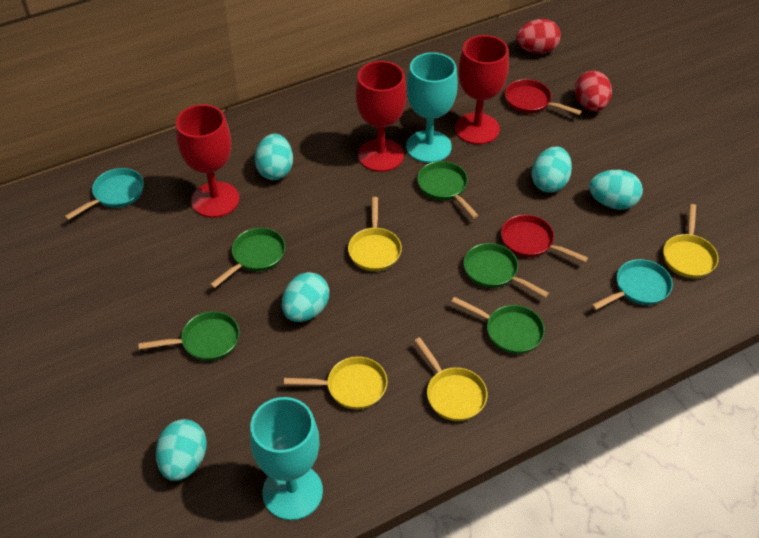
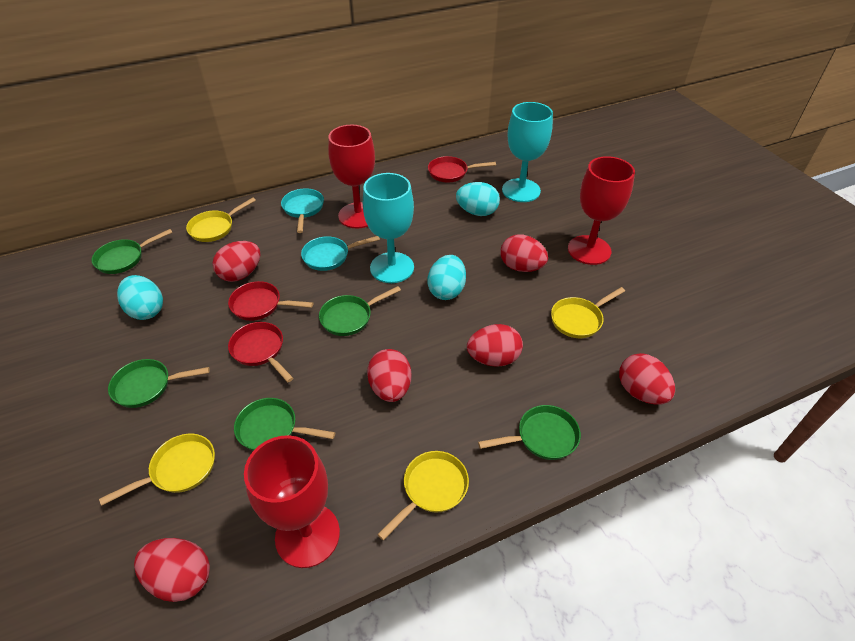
red egg: [516,19,561,54] [575,71,612,111] = 2 -> [134,538,210,602] [212,241,260,282] [367,349,412,402] [467,324,523,367] [501,234,548,272] [619,353,675,405] = 6
red pan: [501,215,588,262] [505,79,582,115] = 2 -> [228,281,313,321] [228,322,293,382] [428,156,496,183] = 3
turquoise egg: [156,419,207,481] [255,134,293,180] [282,272,329,322] [531,146,572,193] [589,170,643,210] = 5 -> [117,275,163,320] [427,255,466,300] [456,182,500,216] = 3

